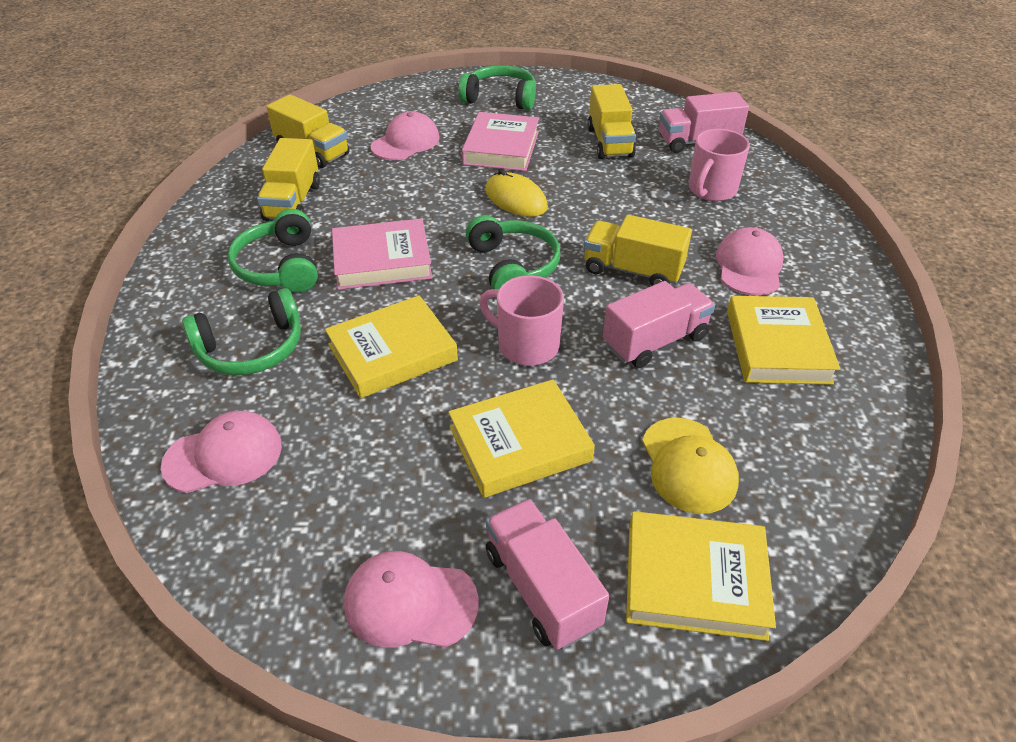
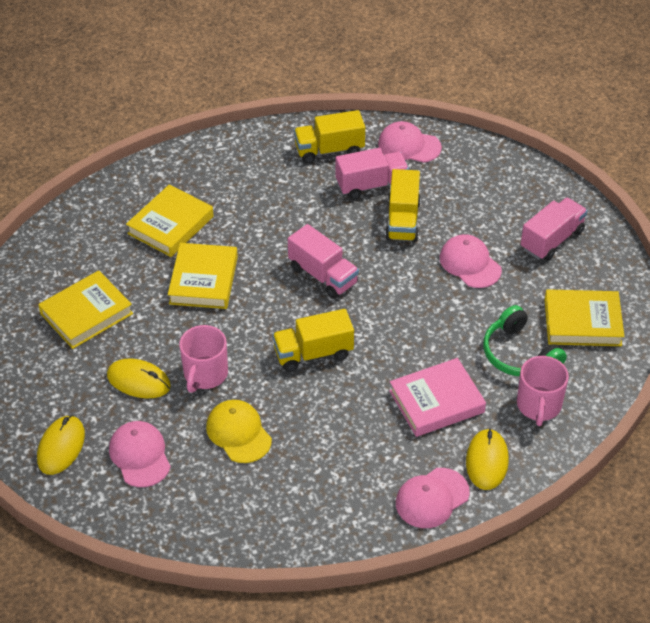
green headphones: [182,288,301,375] [228,209,318,292] [458,65,536,110] [466,215,560,289] = 4 -> [483,305,567,376] = 1
pink book: [332,219,432,290] [462,112,539,171] = 2 -> [389,358,486,437] = 1
yellow mouse: [485,169,548,217] = 1 -> [37,415,85,475] [107,359,171,398] [466,428,509,490] = 3
yellow truck: [257,138,320,221] [266,95,350,168] [584,215,692,286] [587,84,636,159] = 4 -> [272,309,354,372] [294,110,365,164] [385,169,421,242] = 3

